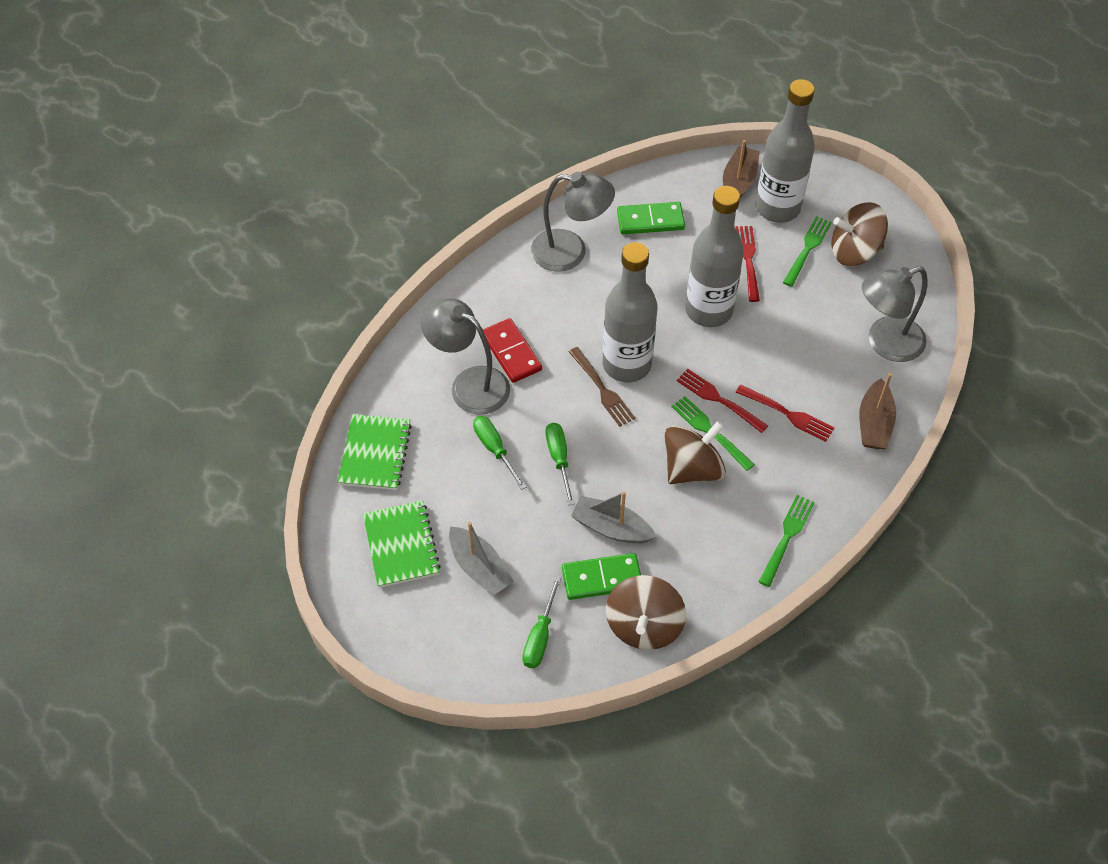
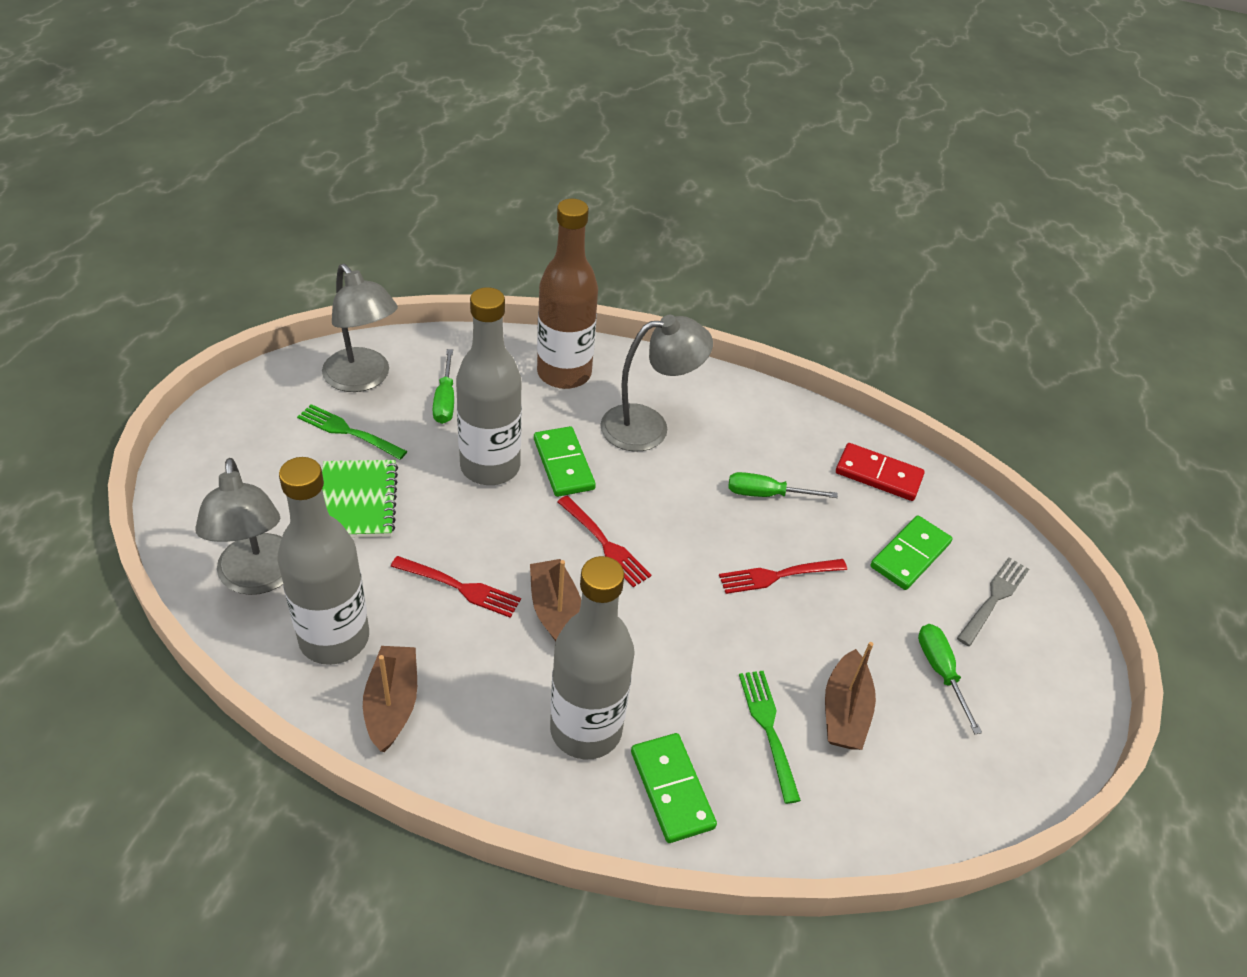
brown boat: [723,140,760,197] [859,373,896,449] = 2 -> [363,646,417,752] [530,559,581,641] [825,642,876,750] = 3
brown bottle: none = 0 -> [537,199,598,389] = 1
brown fork: [569,347,635,427] = 1 -> none = 0
brown spinning top: [606,575,686,650] [665,421,726,484] [831,202,888,266] = 3 -> none = 0
green domino: [562,553,641,600] [617,202,685,234] = 2 -> [534,426,596,497] [631,733,717,843] [870,516,952,590] = 3
green fork: [671,396,755,471] [759,495,815,587] [783,216,832,287] = 3 -> [297,404,407,460] [739,671,801,804] = 2
green notebook: [337,414,412,490] [363,500,441,588] = 2 -> [322,460,398,538] = 1
grey boat: [449,522,514,596] [571,492,656,543] = 2 -> none = 0
grey fork: none = 0 -> [957,558,1029,646] = 1

